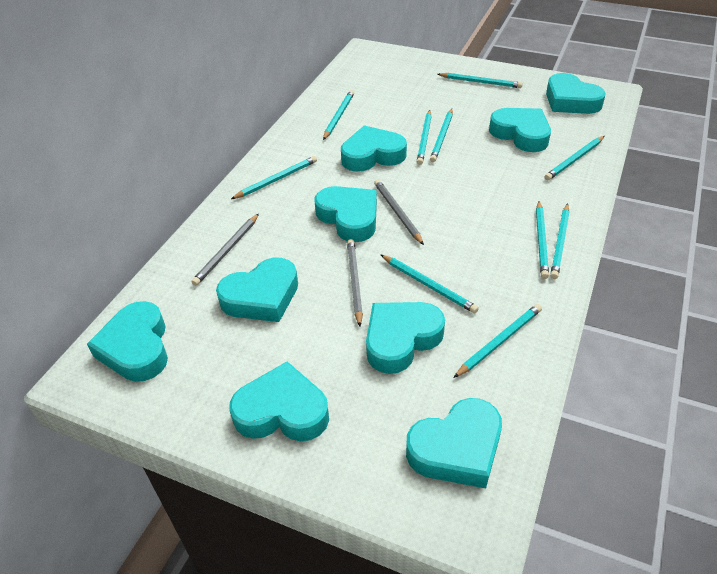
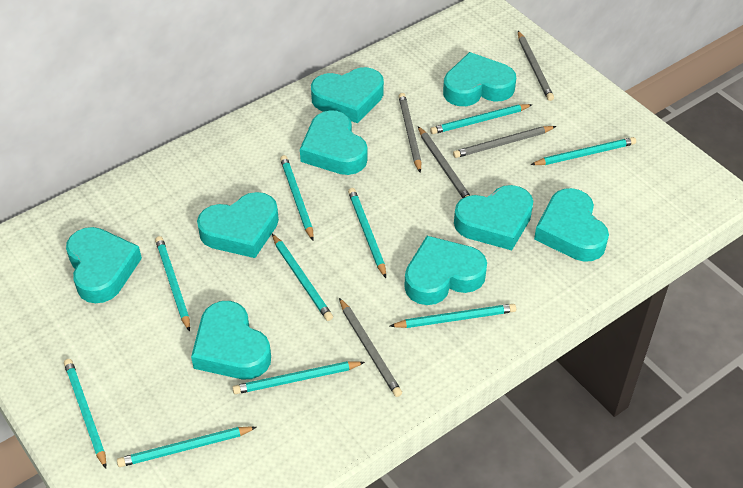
grey pencil: [191,214,259,286] [347,239,363,326] [374,180,424,245] = 3 -> [339,298,402,397] [398,93,421,173] [418,126,470,198] [453,126,556,158] [518,31,554,101] = 5

